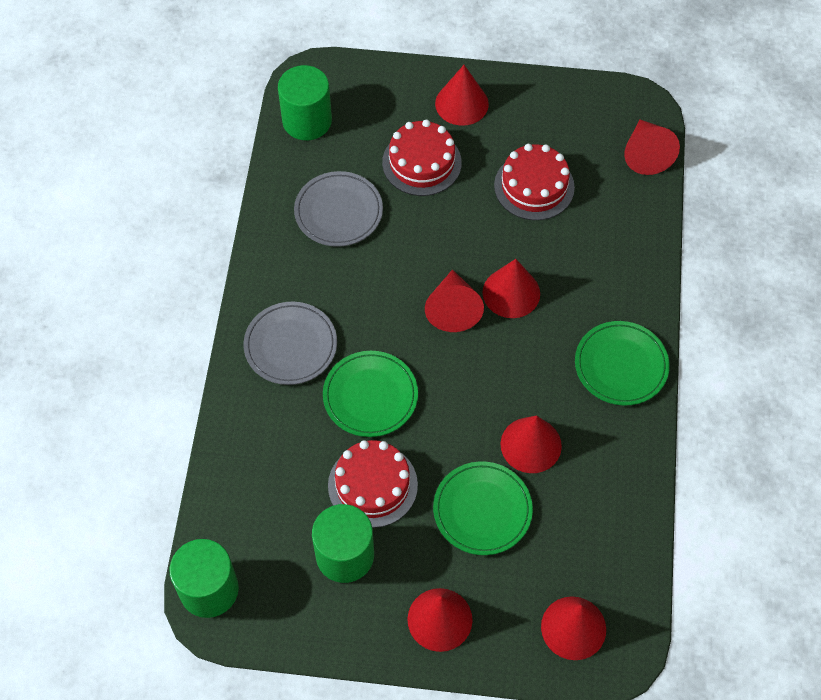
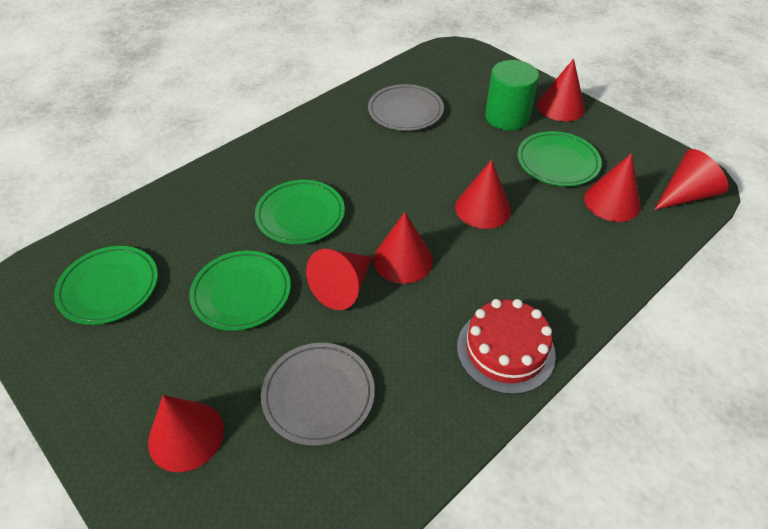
green cylinder: [169,539,239,618] [278,65,332,140] [312,504,374,583] = 3 -> [485,60,539,130] = 1
green plate: [323,351,418,437] [433,461,533,555] [575,321,670,405] = 3 -> [54,246,158,325] [189,251,291,331] [255,180,345,244] [517,131,602,186] = 4
red cake: [328,440,418,528] [382,120,462,196] [494,144,575,220] = 3 -> [457,299,556,394] = 1

